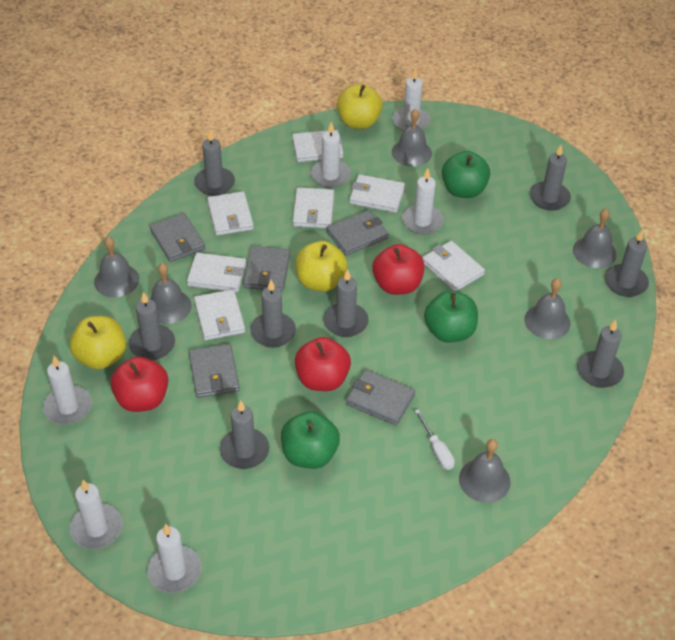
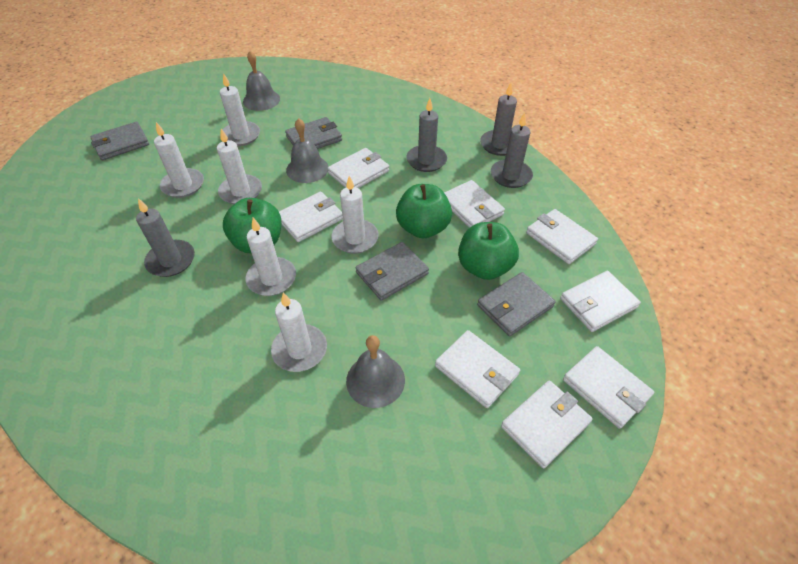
grey bell: [94,237,139,297] [149,263,192,324] [392,109,432,166] [459,439,510,503] [524,278,571,339] [573,209,617,268] = 6 -> [243,51,280,111] [286,118,329,183] [346,335,405,408] = 3
grey candle: [129,292,175,360] [194,130,235,196] [220,400,270,469] [250,280,296,348] [323,269,369,337] [530,145,571,211] [577,320,624,388] [605,230,649,297] = 8 -> [136,198,195,277] [406,98,447,172] [480,83,517,156] [491,113,533,188] = 4
grey wallet: [150,213,205,262] [189,344,240,398] [243,246,290,292] [327,210,389,256] [346,370,415,426] = 5 -> [90,122,149,160] [285,117,342,149] [356,242,429,301] [477,272,556,336] = 4
red apple: [110,357,168,412] [295,337,351,391] [372,244,425,295] = 3 -> none = 0
white screwdriver: [415,409,455,470] = 1 -> none = 0
white wallet: [187,253,246,292] [194,289,245,341] [207,191,254,236] [292,130,343,162] [293,187,334,228] [350,174,405,213] [422,241,485,291] = 7 -> [279,192,343,242] [327,148,389,188] [435,330,520,408] [444,180,505,228] [501,380,593,468] [526,209,598,264] [560,271,641,332] [563,346,654,429] = 8
yellow apple: [70,316,126,370] [296,241,348,291] [337,84,383,129] = 3 -> none = 0

